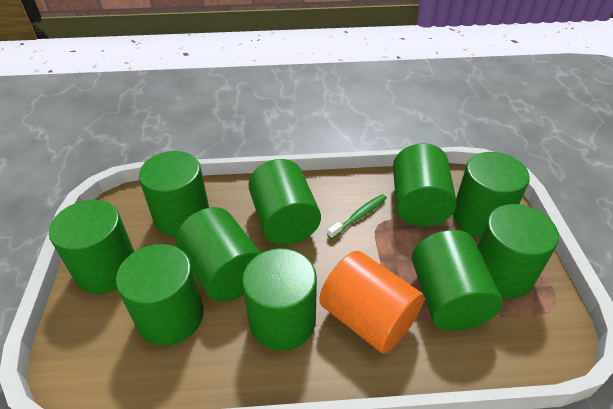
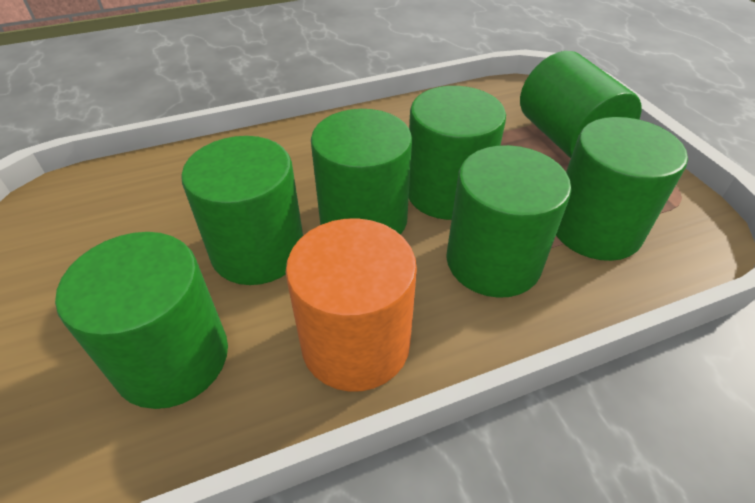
green cylinder: [49,200,135,294] [116,244,204,346] [139,151,209,237] [176,207,261,302] [242,248,317,351] [248,159,321,245] [393,143,457,227] [412,230,503,331] [453,152,530,237] [477,204,559,299] = 10 -> [55,232,228,409] [181,136,303,285] [311,109,412,235] [409,86,506,220] [446,145,571,298] [520,51,642,158] [556,117,688,261] = 7
green toothbrush: [327,194,387,239] = 1 -> none = 0

